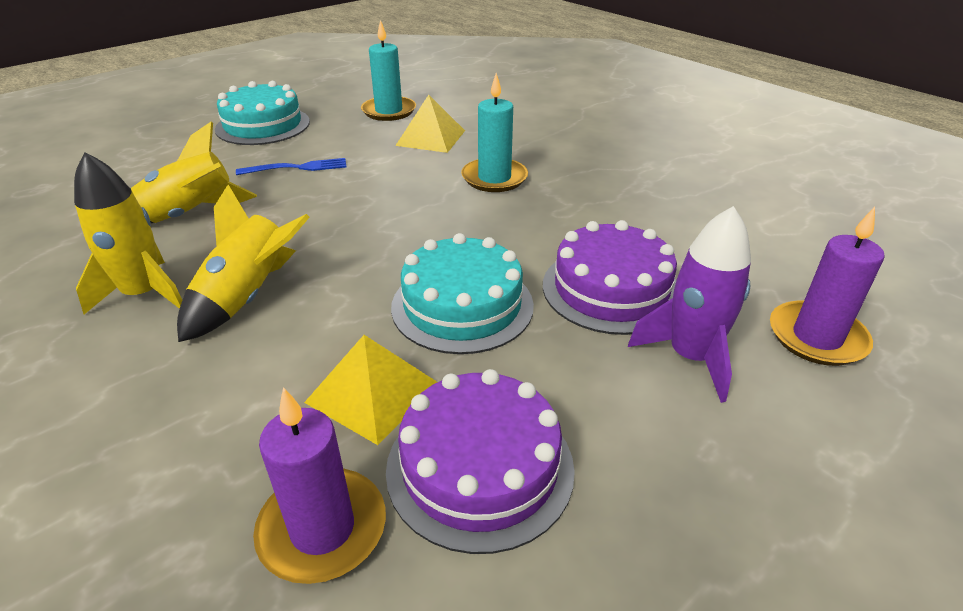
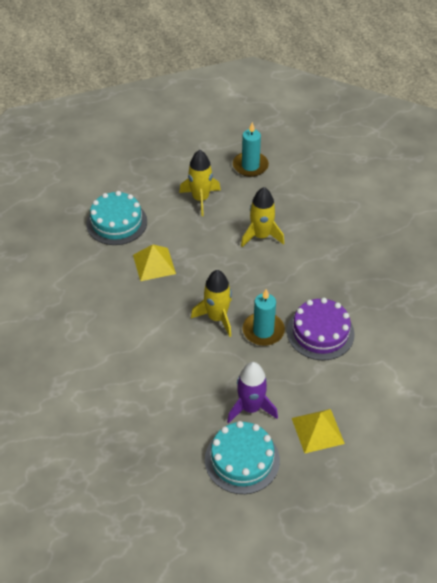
blue fork: [236,158,346,175] = 1 -> none = 0
purple cake: [386,369,575,554] [543,220,677,335] = 2 -> [287,298,355,360] = 1
purple candle: [253,387,386,584] [770,207,885,366] = 2 -> none = 0

